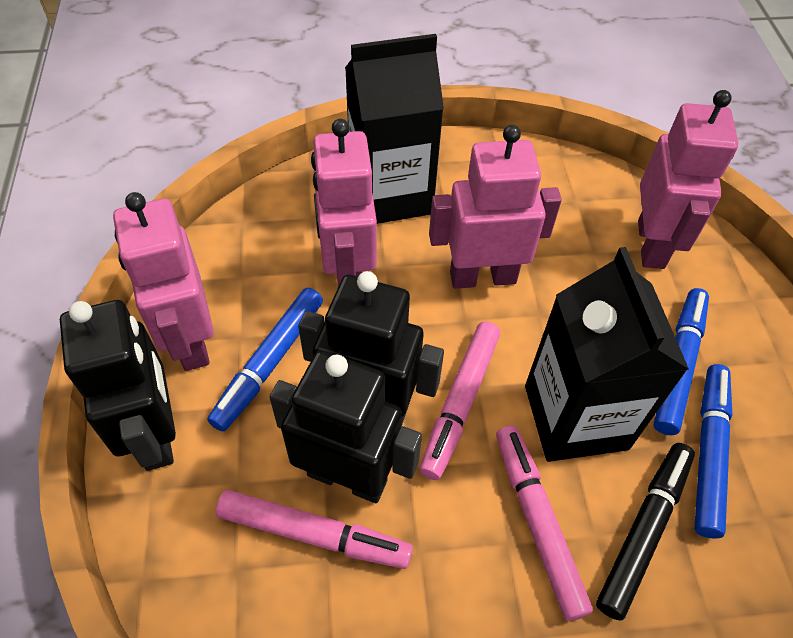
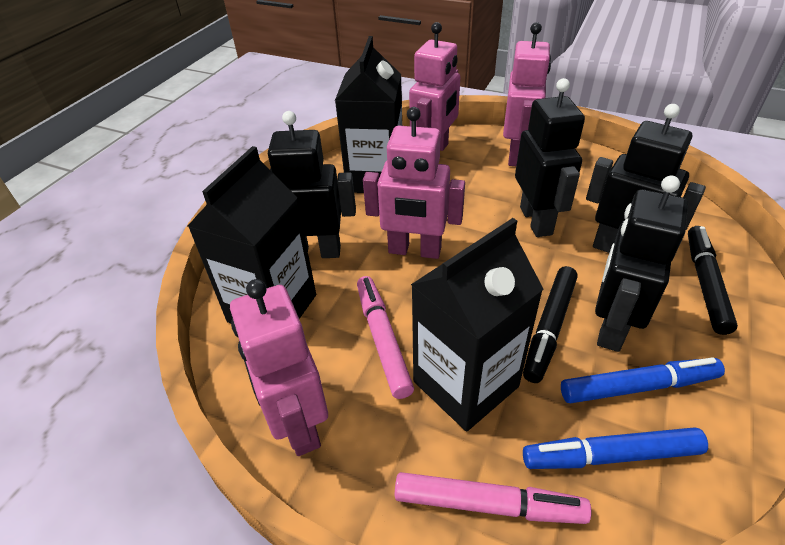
black carton: [345,34,444,224] [525,247,689,462] = 2 -> [188,146,316,323] [335,36,402,193] [411,218,543,432] = 3
black marker: [596,443,695,621] = 1 -> [523,266,578,383] [688,226,738,335] = 2
black robot: [60,300,176,471] [270,350,422,503] [298,271,444,427] = 3 -> [268,111,356,258] [515,78,585,237] [586,104,706,253] [595,175,688,352] = 4
blue marker: [207,288,323,431] [653,288,709,435] [694,364,732,539] = 3 -> [523,427,708,469] [561,357,725,403] = 2
pink marker: [216,490,413,569] [419,322,500,480] [496,425,593,621] = 3 -> [357,276,414,399] [395,472,591,524] = 2

